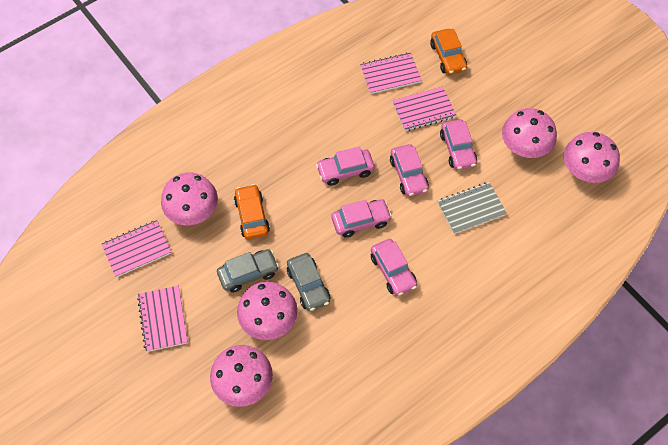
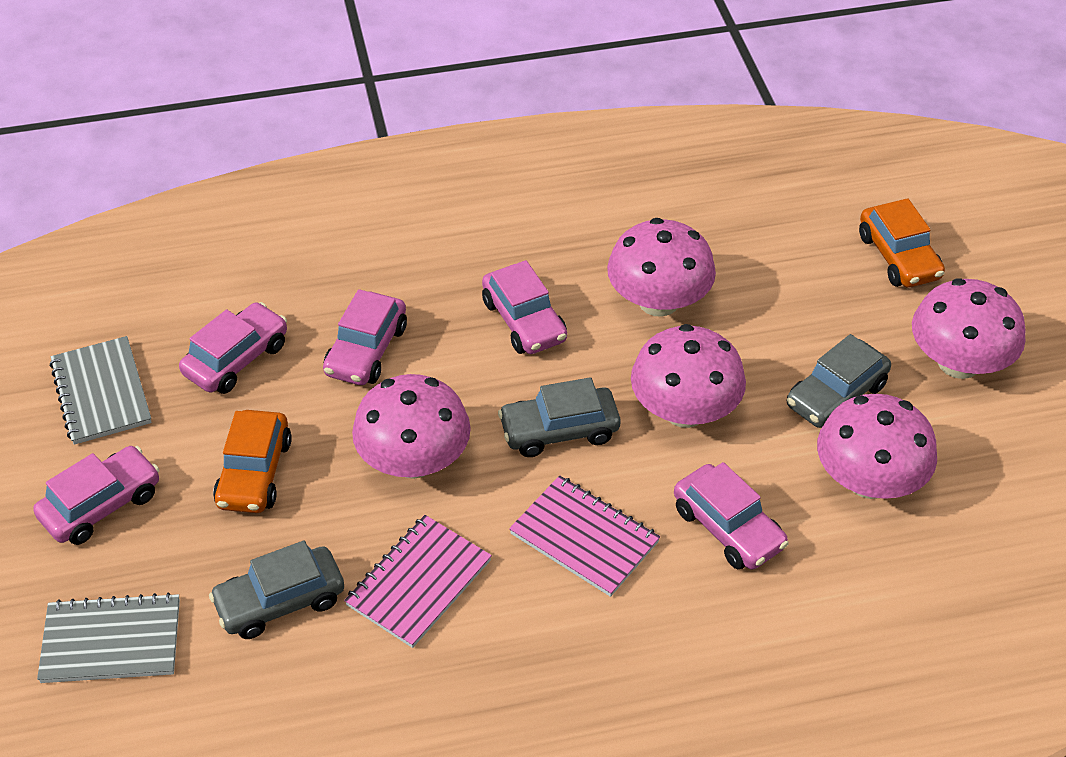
grey car: [217,249,279,293] [287,253,330,311] = 2 -> [209,540,344,639] [498,377,621,457] [787,334,891,428] = 3
grey notebook: [438,182,507,234] = 1 -> [37,592,180,683] [50,336,152,445] = 2
pink notebook: [102,220,171,277] [137,286,188,352] [360,53,422,94] [392,87,456,131] = 4 -> [344,515,492,648] [509,475,660,597] = 2

